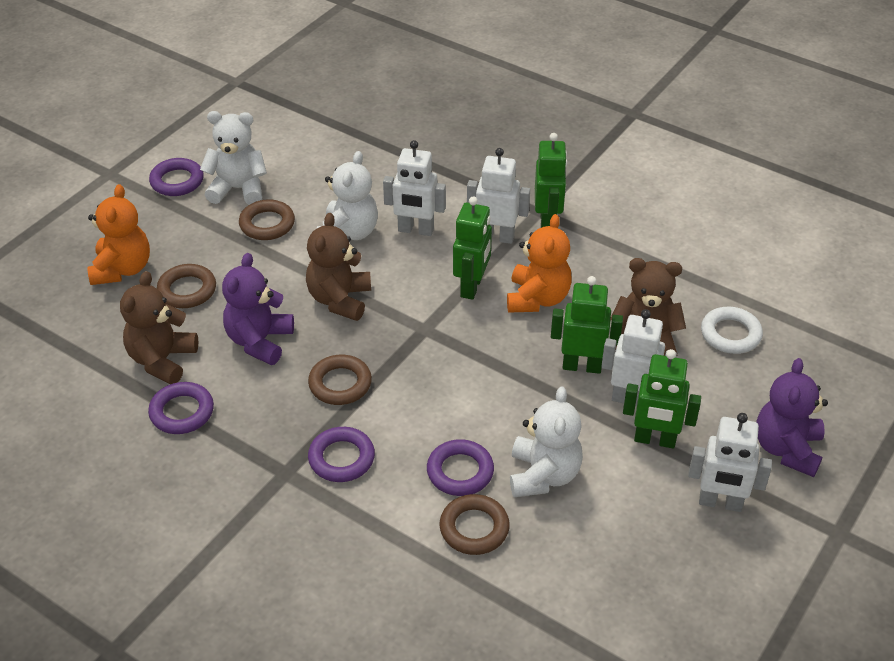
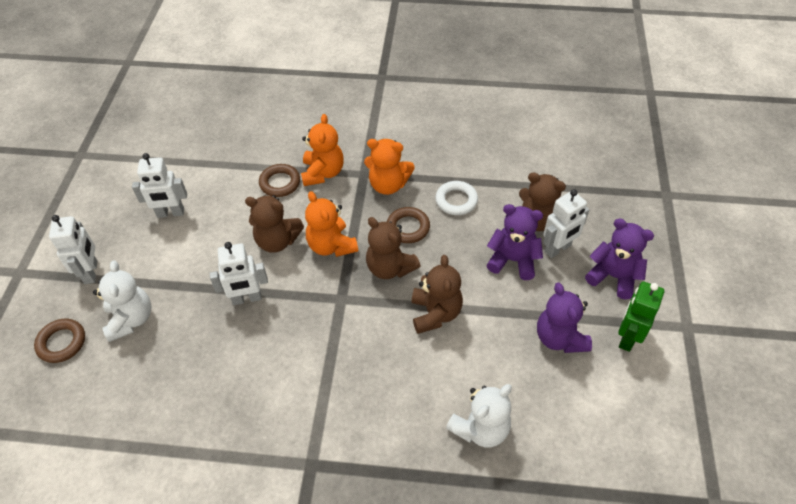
brown ring: [157,264,216,308] [239,199,295,240] [308,355,372,405] [439,494,510,555] = 4 -> [34,319,85,363] [259,164,300,197] [387,207,430,243] = 3
brown teddy bear: [120,271,198,384] [306,213,371,321] [611,258,686,357] = 3 -> [245,195,304,253] [366,217,420,279] [412,255,463,334] [519,172,566,231] = 4
green robot: [453,197,492,300] [535,133,567,228] [551,276,623,374] [623,349,701,448] = 4 -> [618,281,664,352] = 1
orange teddy bear: [88,184,150,285] [507,214,572,313] = 2 -> [301,114,344,186] [305,191,358,257] [364,139,415,195] = 3
purple ring: [148,382,214,434] [149,158,204,196] [308,427,375,482] [427,439,494,496] = 4 -> none = 0
purple teddy bear: [222,253,294,365] [756,358,828,477] = 2 -> [487,204,543,280] [537,283,592,353] [585,219,654,300] = 3
white teddy bear: [200,111,267,205] [317,151,378,240] [510,386,583,497] = 3 -> [93,260,152,342] [446,384,512,447] = 2

